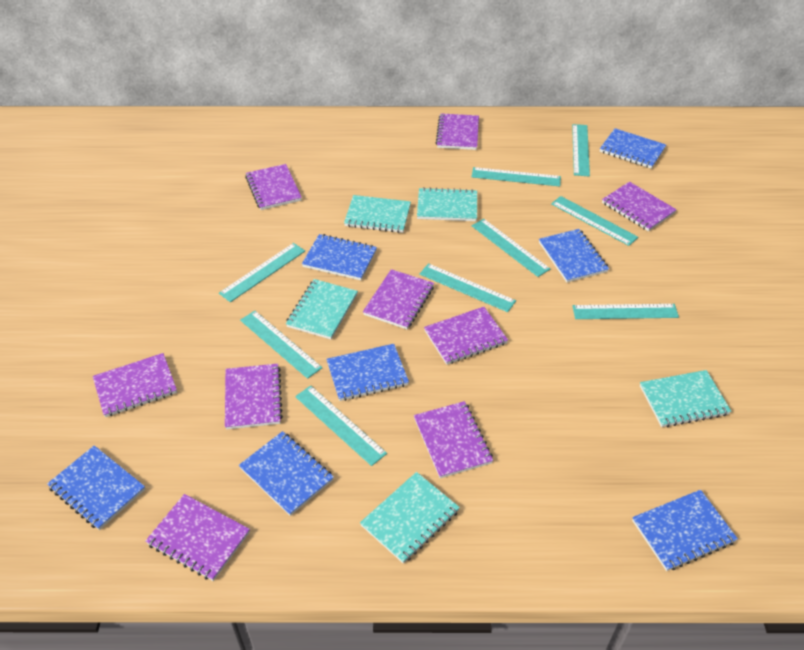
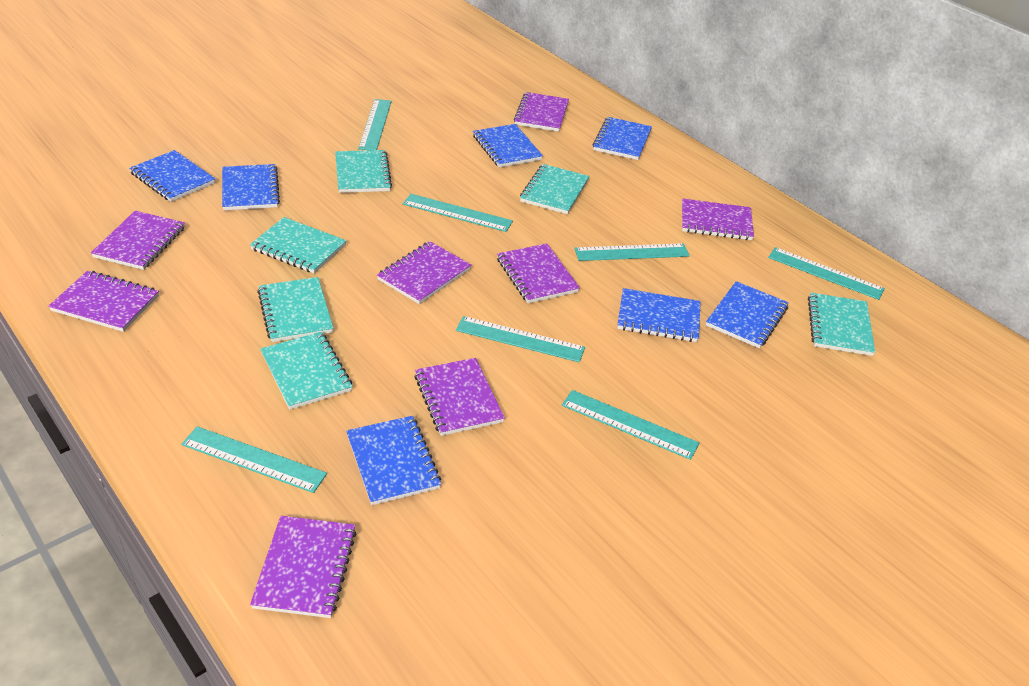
purple notebook: [93,353,177,417] [145,494,250,581] [225,364,283,429] [245,164,302,210] [363,269,434,329] [414,401,493,478] [424,307,508,365] [436,113,479,150] [602,182,677,231] = 9 -> [48,271,159,332] [91,211,185,270] [250,516,357,618] [377,241,472,304] [414,358,505,436] [497,243,580,303] [514,92,569,132] [682,198,754,240] = 8
turquoise notebook: [286,279,358,339] [344,195,411,233] [360,472,460,564] [417,187,477,221] [640,370,731,427] = 5 -> [250,217,346,273] [257,277,334,342] [260,332,353,410] [335,150,392,193] [520,164,589,214] [808,292,875,356] = 6
turquoise ruler: [219,243,305,302] [240,311,322,379] [295,385,387,466] [419,263,516,312] [471,167,561,187] [472,219,550,277] [551,196,638,246] [572,124,590,176] [572,304,679,319] = 9 -> [181,426,327,493] [358,99,392,150] [403,194,513,232] [456,316,585,362] [562,390,699,460] [574,243,690,261] [768,247,885,300] = 7

